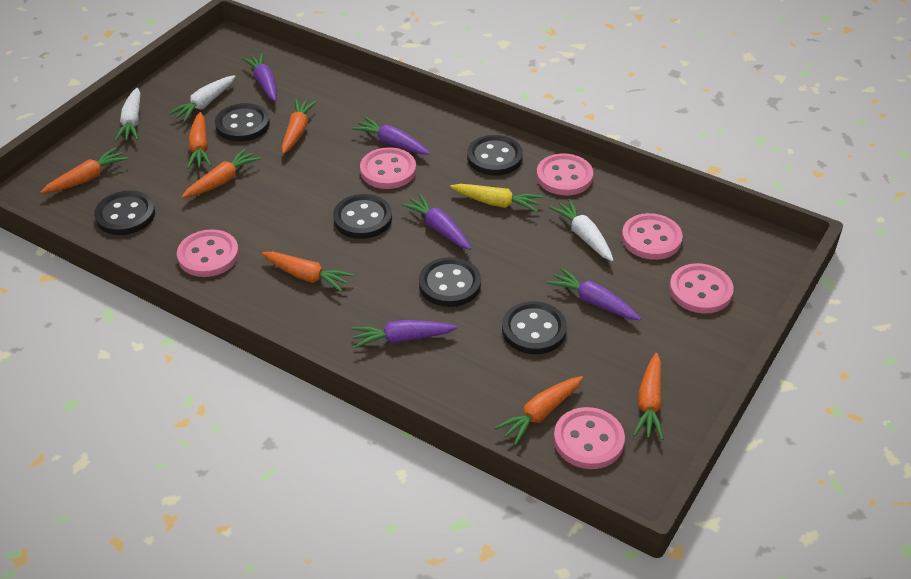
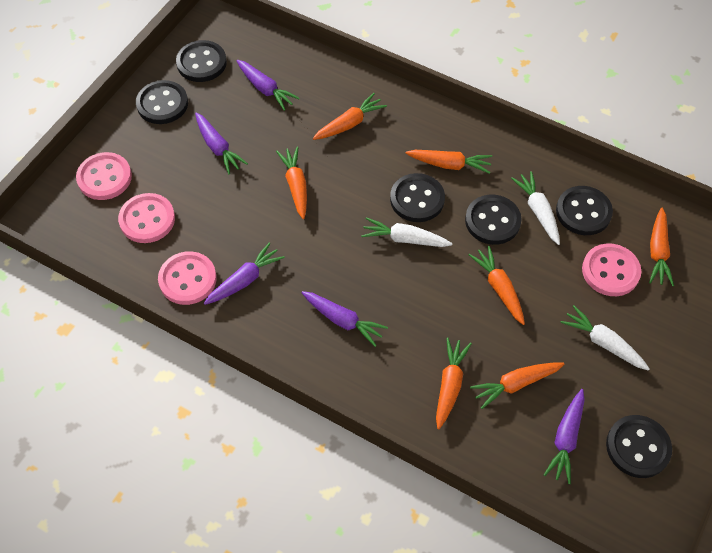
pink button: [177,229,239,277] [360,147,416,189] [536,154,593,195] [554,407,625,469] [622,213,683,260] [669,263,734,314] = 6 -> [76,152,132,200] [118,193,175,243] [158,251,217,305] [582,243,641,296] = 4
yellow carrot: [450,184,543,212] = 1 -> none = 0

